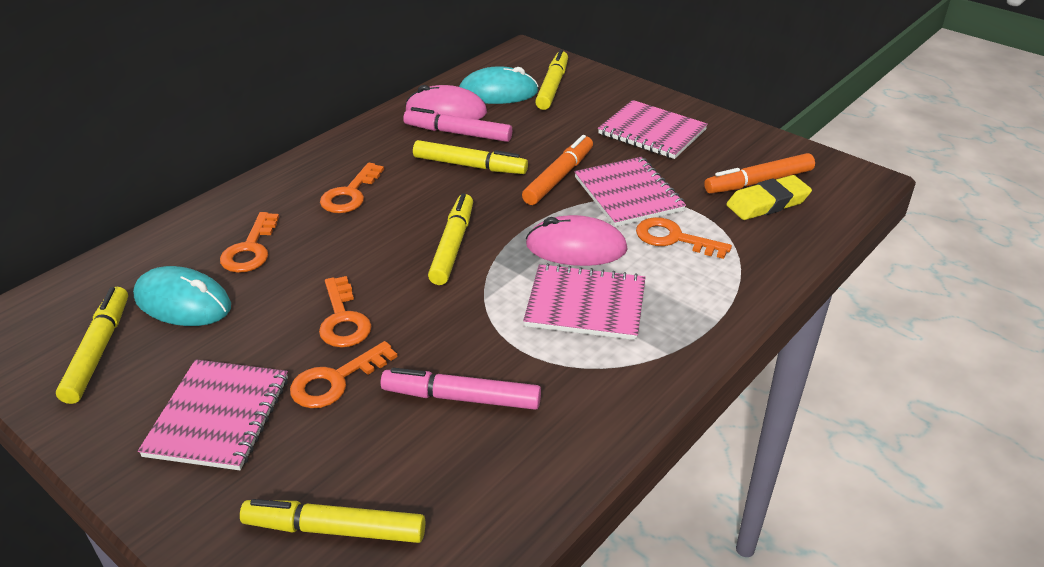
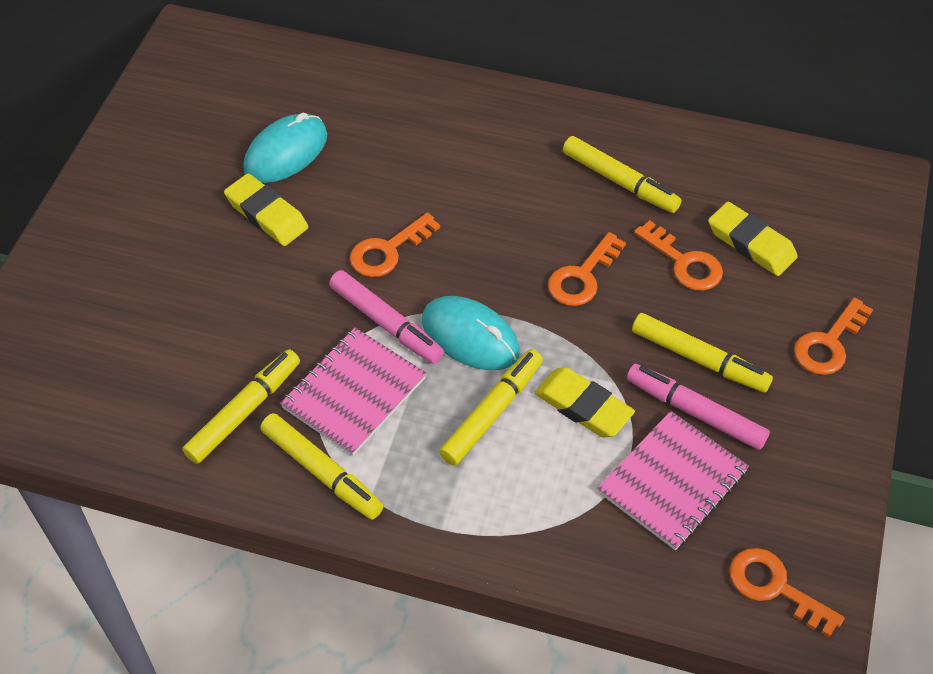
orange marker: [522,135,593,205] [704,153,815,194] = 2 -> none = 0
pink mouse: [405,85,487,120] [526,215,627,266] = 2 -> none = 0
pink notebook: [138,359,288,470] [523,263,646,340] [574,157,686,227] [598,100,708,159] = 4 -> [280,327,427,456] [597,411,749,550] = 2
yellow eraser: [726,175,812,220] = 1 -> [224,173,308,246] [534,367,635,438] [708,202,798,276] = 3

